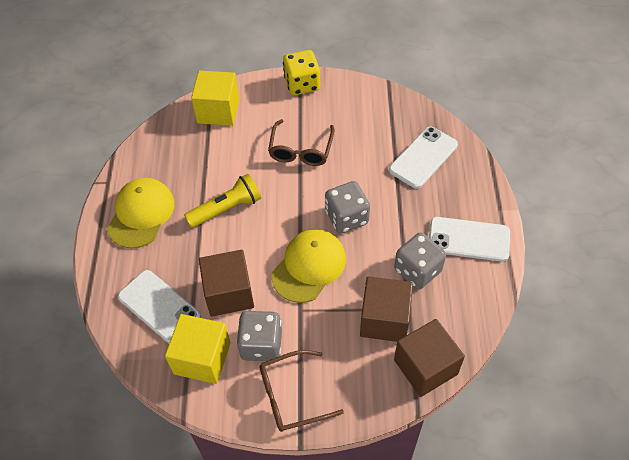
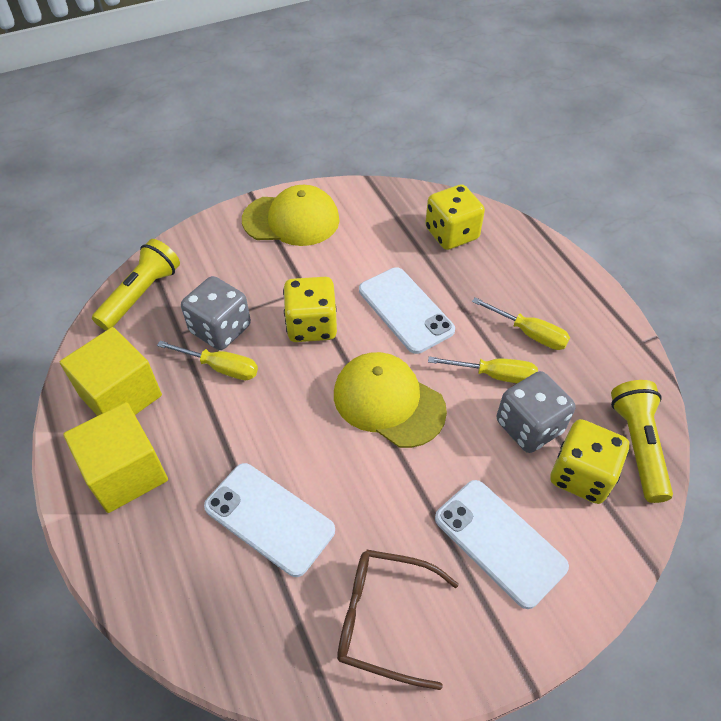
brown cube: [199,250,254,317] [360,277,413,342] [394,319,465,397] = 3 -> none = 0
brown glasses: [260,350,344,432] [268,119,335,166] = 2 -> [337,550,459,690] = 1
grey dice: [236,311,282,361] [325,181,370,234] [394,232,446,289] = 3 -> [181,276,251,350] [497,371,576,453] = 2
yellow dice: [283,50,320,95] = 1 -> [283,277,337,342] [425,184,485,250] [550,419,629,504] = 3
yellow flashlight: [184,174,261,228] = 1 -> [92,239,180,330] [611,380,673,503] = 2
yellow screwdriver: none = 0 -> [157,341,258,380] [428,356,538,383] [472,297,570,350] = 3

